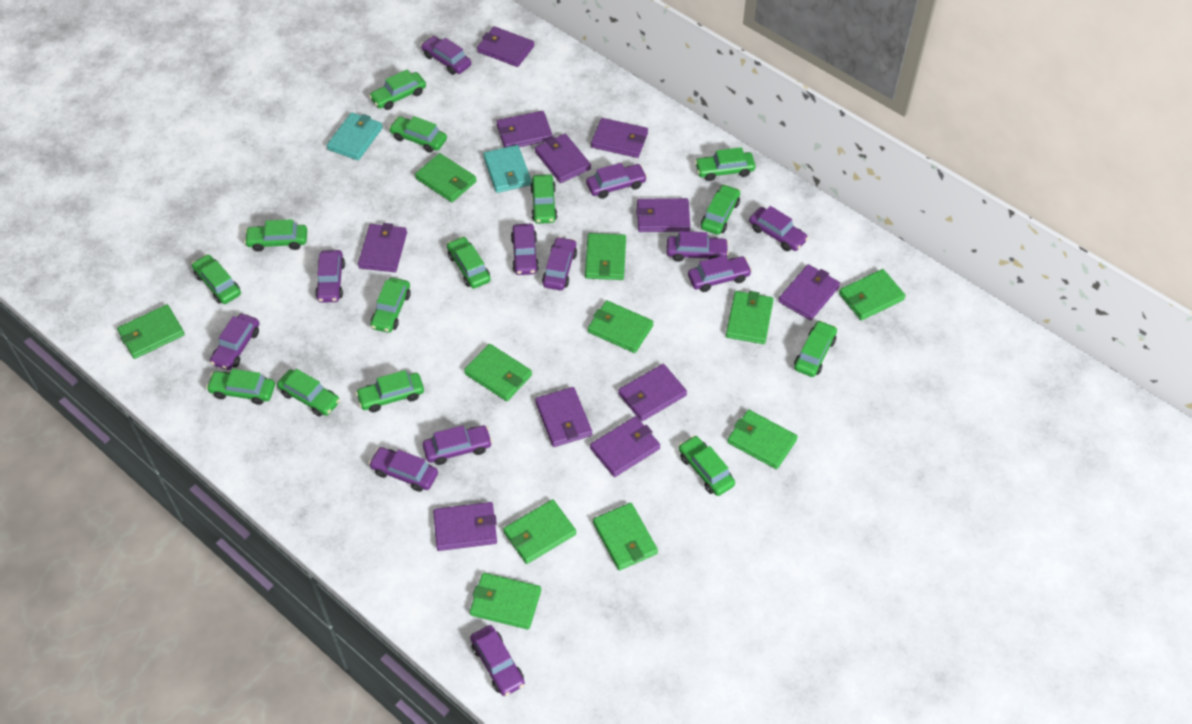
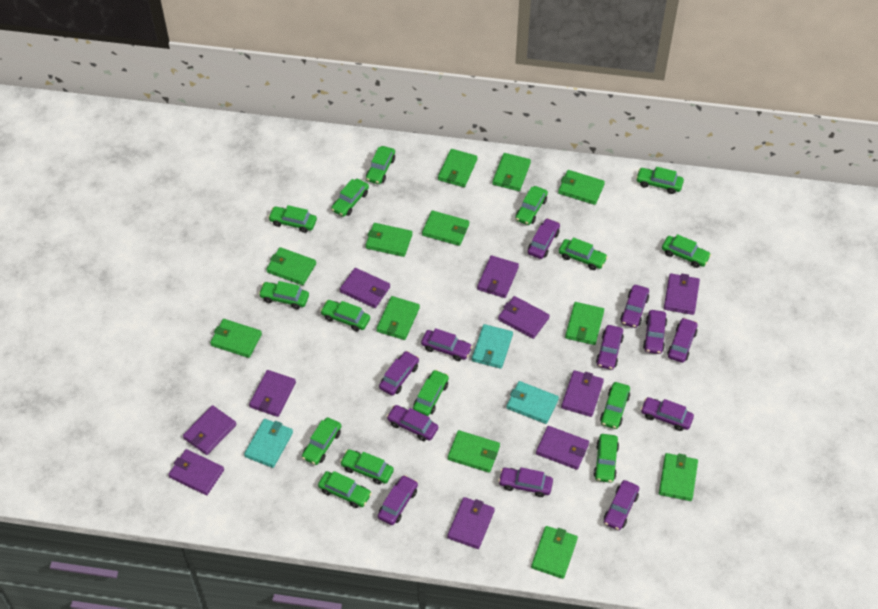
green car: [192,254,241,304] [206,369,275,405] [244,219,307,252] [277,369,340,417] [356,370,424,412] [369,70,426,110] [370,278,411,333] [389,116,447,153] [447,236,491,289] [530,174,557,224] [679,435,735,496] [695,147,756,181] [701,184,740,235] [794,320,837,377] = 14 -> [259,281,309,309] [268,205,317,233] [302,417,341,465] [318,471,372,508] [320,300,370,331] [331,179,369,217] [340,449,394,485] [366,146,395,184] [413,370,449,416] [515,186,548,225] [559,237,608,270] [593,434,619,483] [600,382,630,429] [636,167,684,194] [662,234,711,268] = 15
green wallet: [117,304,185,359] [415,153,477,202] [464,344,532,401] [470,573,541,630] [503,499,576,564] [585,233,626,280] [588,300,654,353] [593,503,658,570] [726,291,774,344] [727,410,798,469] [839,269,906,321] = 11 -> [210,319,262,358] [266,247,316,285] [366,223,412,257] [376,296,420,340] [422,211,469,246] [438,149,477,187] [448,430,500,473] [492,153,531,191] [531,526,578,579] [558,170,605,205] [565,302,604,345] [659,453,698,501] = 12
purple wallet: [358,223,407,272] [433,502,497,551] [477,26,534,67] [496,111,553,148] [535,134,591,183] [535,387,592,447] [590,416,660,477] [591,118,648,158] [618,364,687,421] [636,198,690,232] [779,264,840,320] = 11 -> [168,449,224,495] [183,405,236,455] [249,370,296,417] [340,268,390,308] [447,497,495,549] [477,255,519,298] [498,296,550,339] [536,426,589,470] [561,370,604,417] [664,273,700,315] = 10
turquoise wallet: [327,112,383,160] [483,145,531,193] = 2 -> [244,419,293,468] [472,324,513,369] [506,381,559,424] = 3

